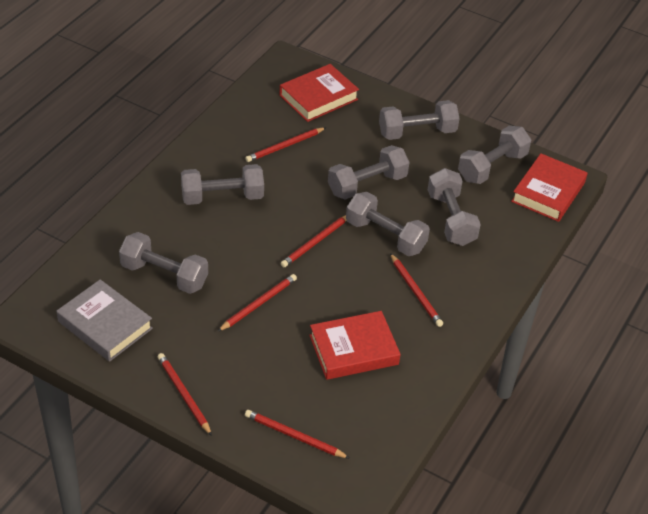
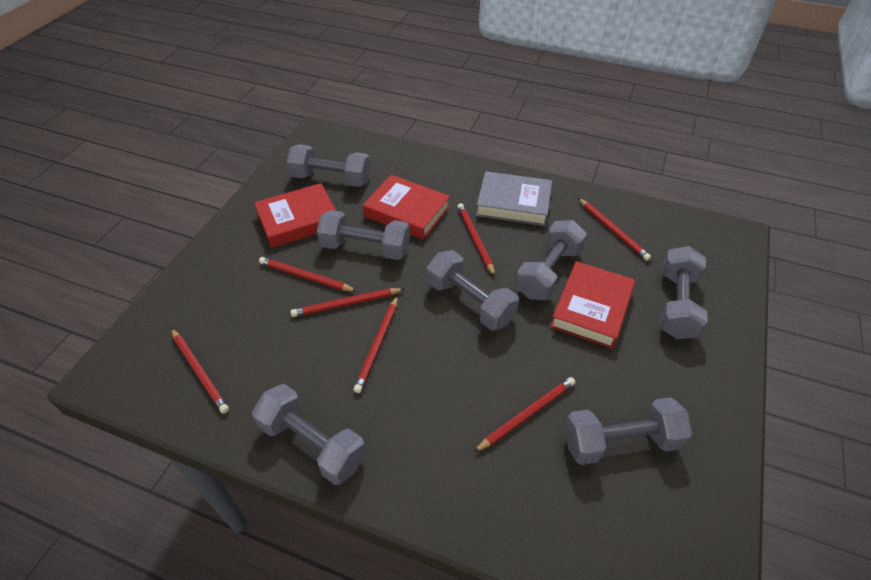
red pencil: [158,353,212,436] [217,274,297,332] [245,127,326,162] [245,410,349,458] [281,215,346,267] [390,253,443,327] = 6 -> [171,328,229,414] [259,257,356,291] [291,288,404,317] [353,296,398,393] [457,203,495,276] [474,377,575,452] [578,198,651,261] = 7

